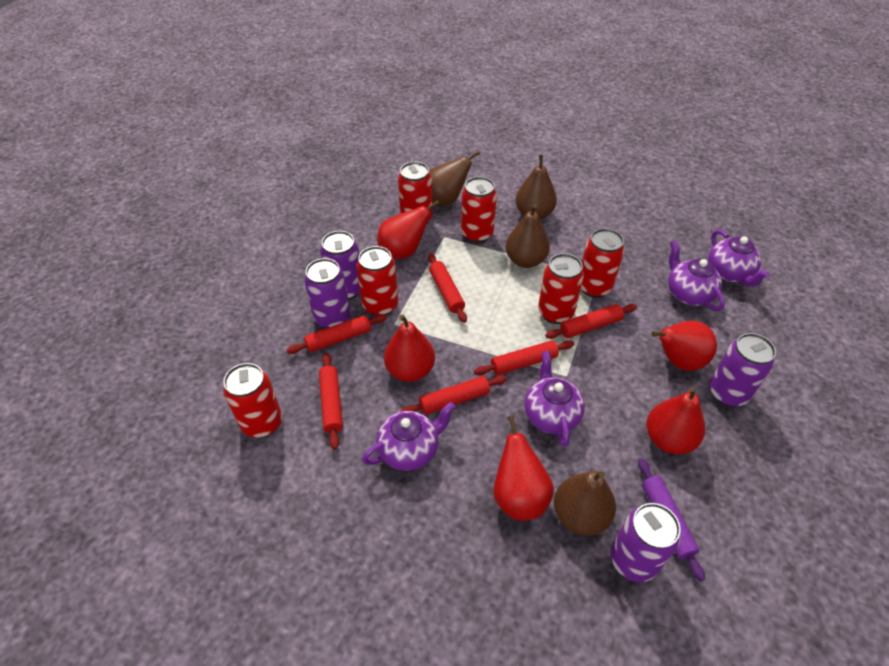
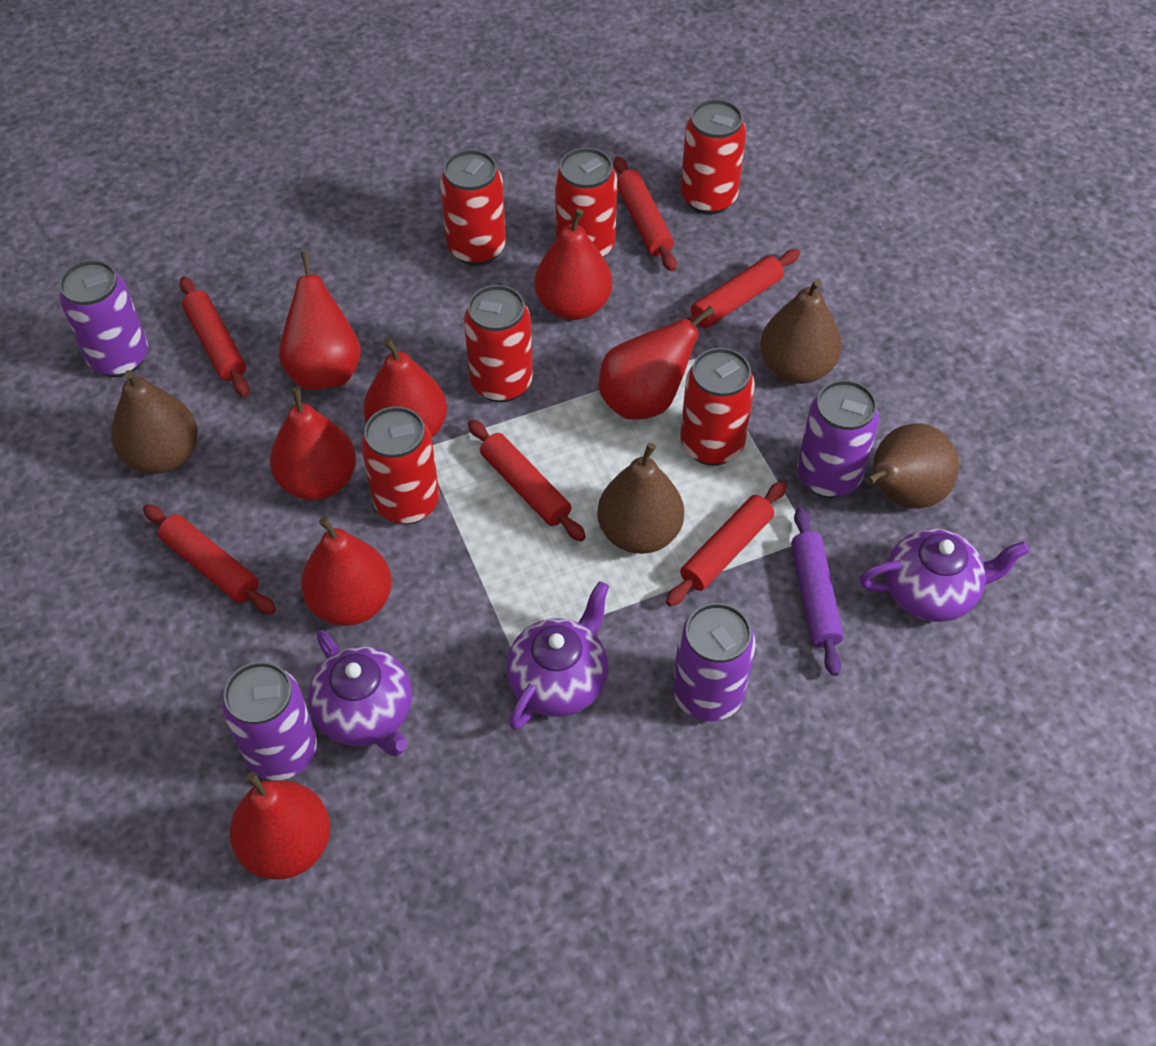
purple teapot: [362,402,455,471] [524,351,585,447] [668,240,725,311] [708,230,770,287] = 4 -> [308,630,412,756] [506,581,609,730] [859,529,1029,622] = 3
red pear: [377,200,440,259] [384,314,435,382] [493,415,554,520] [647,387,705,454] [651,321,717,371] = 5 -> [230,772,330,879] [270,387,356,500] [279,251,361,390] [301,517,392,626] [364,338,447,438] [535,209,612,320] [599,306,715,420] = 7

